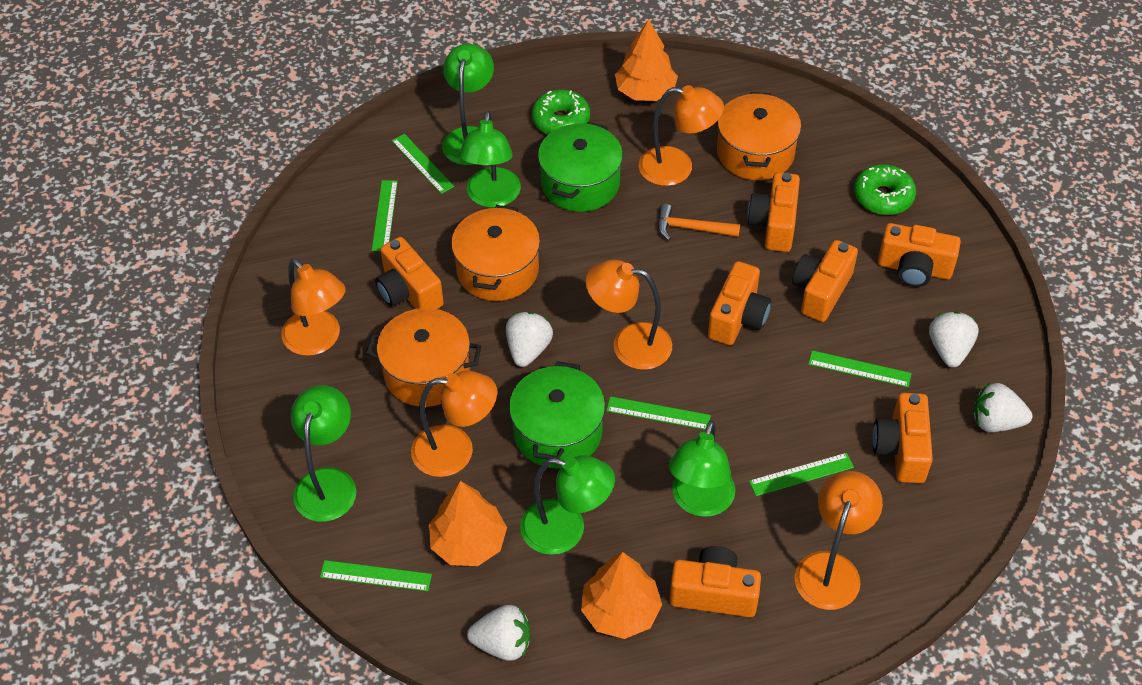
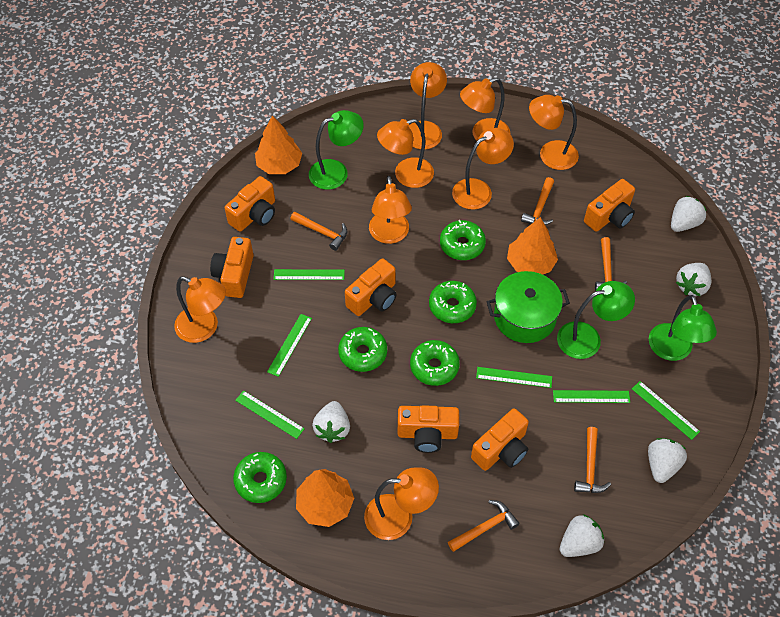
green donut: [532,90,590,134] [854,164,916,215] = 2 -> [233,452,287,503] [338,327,387,372] [410,340,460,386] [429,281,477,323] [440,220,486,260] = 5
green lamp: [291,385,356,522] [442,44,494,165] [459,111,521,208] [520,455,615,555] [669,420,735,517] = 5 -> [309,110,364,190] [557,281,635,359] [649,295,717,361] = 3
green pot: [509,362,605,469] [538,122,623,212] = 2 -> [486,271,570,343] = 1
orange camera: [375,237,444,309] [669,546,761,617] [708,261,771,345] [747,172,800,252] [792,240,858,322] [872,393,933,483] [878,223,961,287] = 7 -> [210,237,254,298] [225,176,275,232] [345,258,397,316] [398,405,459,453] [471,408,529,471] [584,179,635,232] = 6
orange hammer: [658,204,740,240] = 1 -> [291,212,348,251] [448,500,520,552] [521,177,554,225] [574,427,611,493] [595,237,627,291] = 5
orange lamp: [282,258,346,356] [411,371,497,477] [586,260,672,370] [639,85,724,186] [794,471,883,610] = 5 -> [174,276,226,343] [364,467,439,540] [369,176,412,244] [377,119,434,188] [408,62,447,149] [452,128,514,210] [460,78,510,141] [529,95,579,170] = 8
orange pot: [366,308,481,407] [451,205,540,301] [717,92,801,180] = 3 -> none = 0
white strawberry: [467,605,530,661] [506,312,553,367] [929,312,979,368] [973,383,1033,432] = 4 -> [312,401,350,443] [560,514,604,557] [648,438,687,483] [671,196,707,232] [676,263,711,296] = 5

